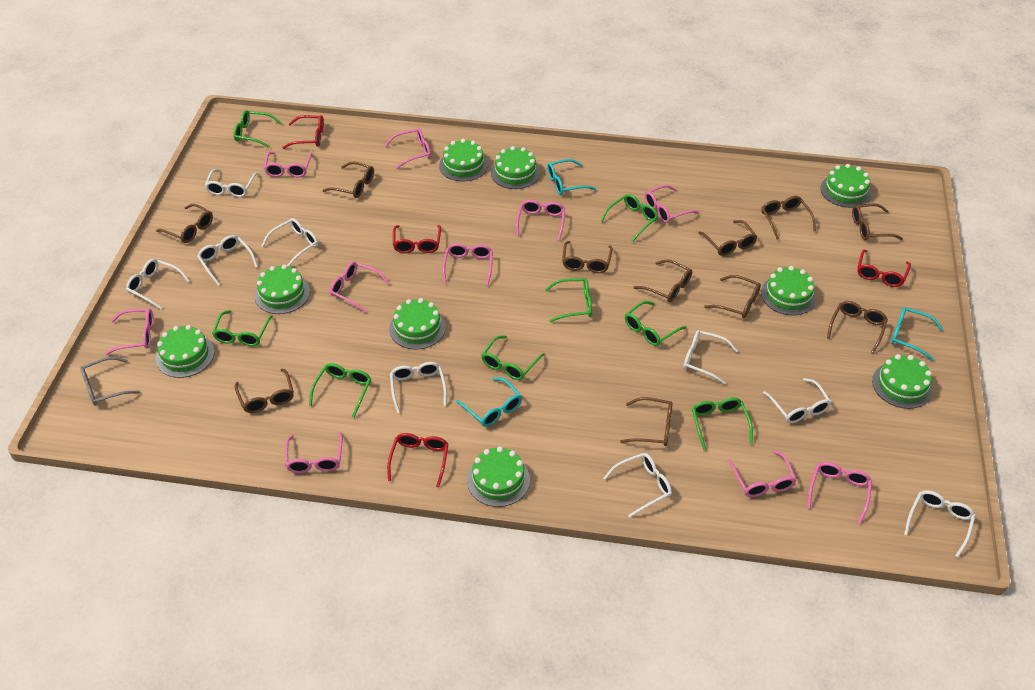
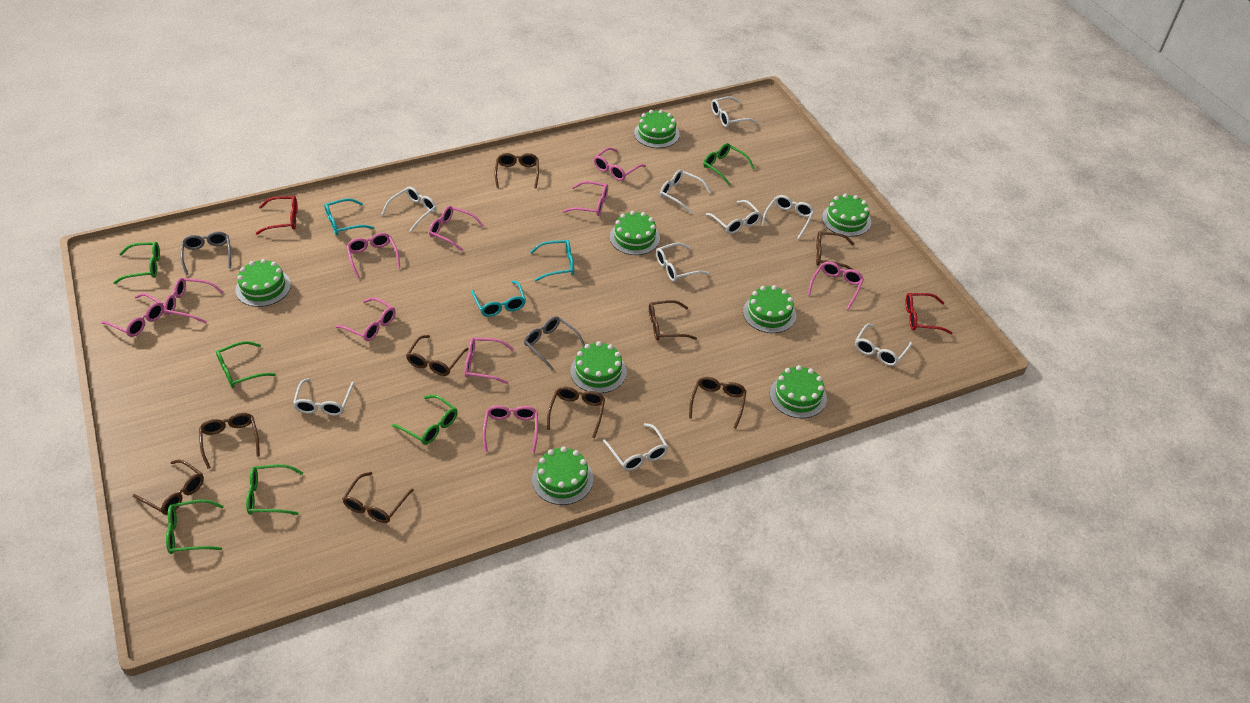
brown glasses: [156,204,213,243] [234,368,294,413] [322,162,374,198] [562,241,613,273] [620,397,673,446] [634,259,692,302] [698,220,757,256] [704,275,761,319] [761,196,816,240] [827,301,888,354] [852,204,903,240] = 11 -> [133,459,204,515] [199,413,260,469] [342,472,414,523] [406,335,469,376] [495,153,539,188] [547,386,605,438] [649,300,697,340] [689,377,747,429] [816,231,855,270] = 9
green cake: [156,325,215,378] [254,265,310,314] [389,298,446,349] [439,139,488,181] [467,446,530,507] [491,146,540,189] [761,266,817,315] [820,164,872,208] [872,354,933,409] = 9 -> [236,259,291,307] [532,446,593,505] [570,341,627,393] [610,211,660,255] [634,110,680,148] [743,285,796,333] [770,365,827,418] [822,194,871,237] = 8
green glasses: [212,310,273,346] [233,110,282,148] [309,363,371,417] [481,335,545,380] [545,278,592,322] [600,194,659,242] [625,301,687,346] [692,398,753,450] = 8 -> [113,242,160,284] [166,499,224,554] [216,341,276,388] [246,464,303,515] [392,395,457,445] [703,143,755,185] = 6
grey glasses: [80,357,140,406] = 1 -> [181,231,231,275] [524,316,585,370] = 2
red glasses: [282,115,324,149] [387,433,448,488] [393,225,441,253] [857,250,911,287] = 4 -> [256,196,298,235] [905,293,952,334] = 2

